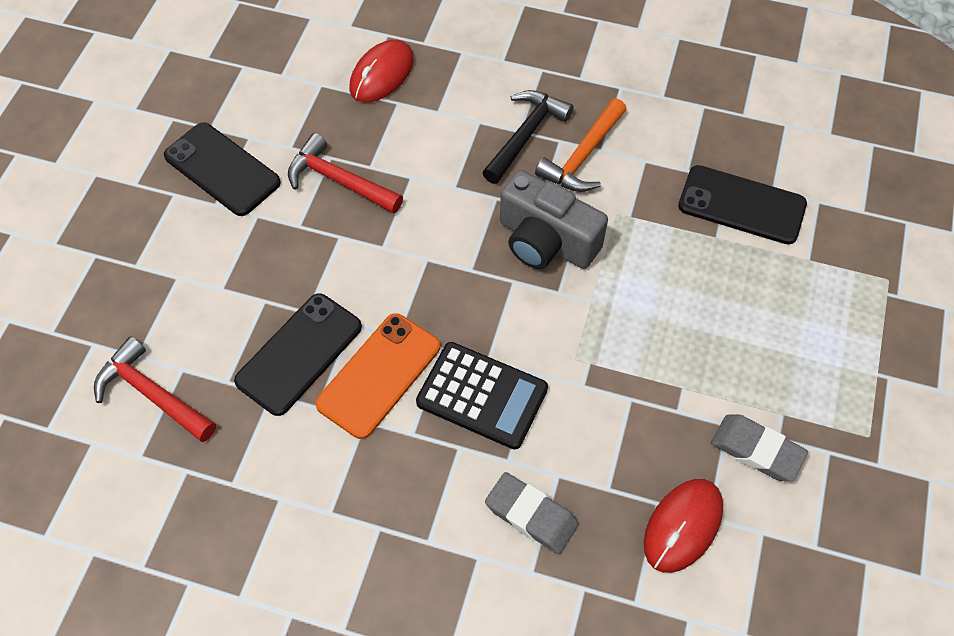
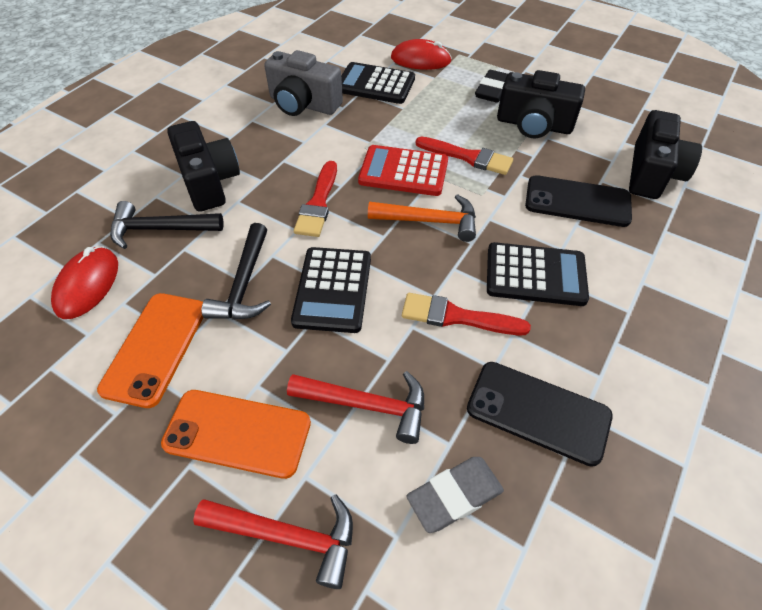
black calculator: [416,342,548,450] = 1 -> [291,247,371,333] [341,62,415,104] [487,242,589,306] = 3
black camera: none = 0 -> [167,121,240,212] [497,70,585,138] [629,110,702,199] = 3
black eraser: none = 0 -> [475,70,507,103] = 1
black hammer: [482,90,574,184] = 1 -> [110,201,224,249] [202,223,271,319] = 2
black phone: [164,122,281,216] [234,293,362,416] [678,165,807,245] = 3 -> [467,362,613,467] [525,175,632,227] = 2
grey eraser: [485,472,579,554] [711,414,808,481] = 2 -> [406,457,504,533] = 1
orange phone: [315,313,440,439] = 1 -> [97,293,203,408] [161,390,311,479] = 2
red brush: none = 0 -> [294,161,337,237] [402,293,531,335] [415,137,513,175] = 3
red calculator: none = 0 -> [358,145,448,196] = 1

